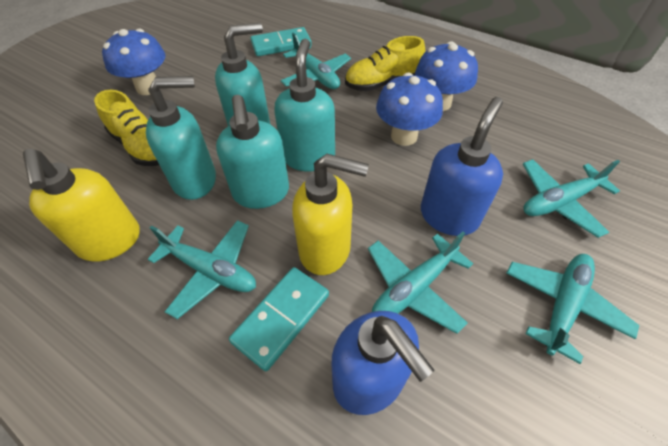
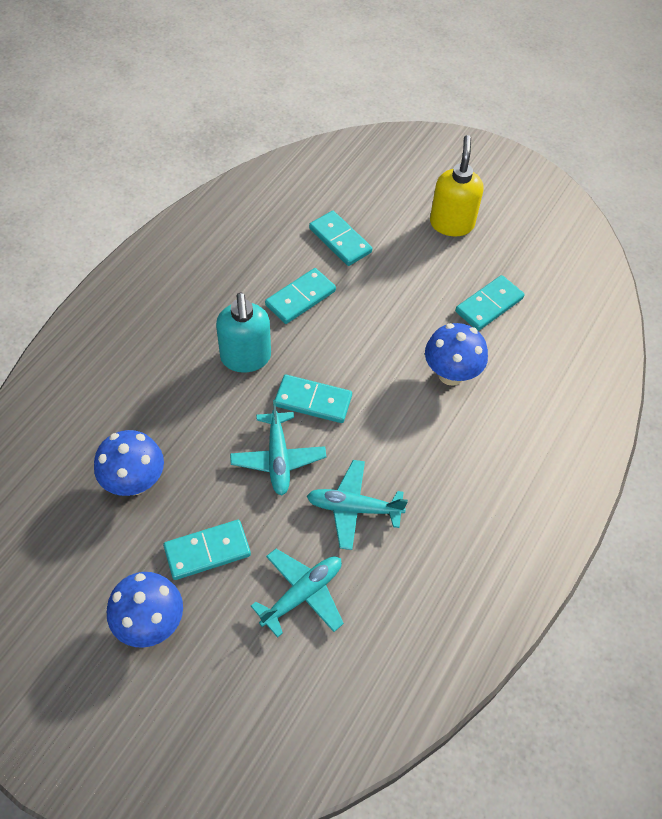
blue soap dispenser: [332,311,434,415] [421,97,503,236] = 2 -> none = 0
turquoise domino: [229,267,329,371] [250,27,312,56] = 2 -> [163,520,251,580] [265,268,336,324] [275,375,352,423] [309,211,372,266] [455,275,524,331] = 5
turquoise plane: [147,220,256,319] [281,32,351,89] [368,232,473,334] [507,254,639,364] [523,159,620,238] = 5 -> [230,400,326,496] [251,549,344,638] [307,460,408,550] = 3
turquoise soap dispenser: [146,76,216,200] [215,23,271,126] [216,95,289,209] [274,39,335,172] = 4 -> [216,292,271,373] = 1
yellow shoe: [94,90,159,166] [345,36,425,91] = 2 -> none = 0
yellow soap dispenser: [23,149,140,262] [292,154,369,275] = 2 -> [430,135,484,236] = 1

